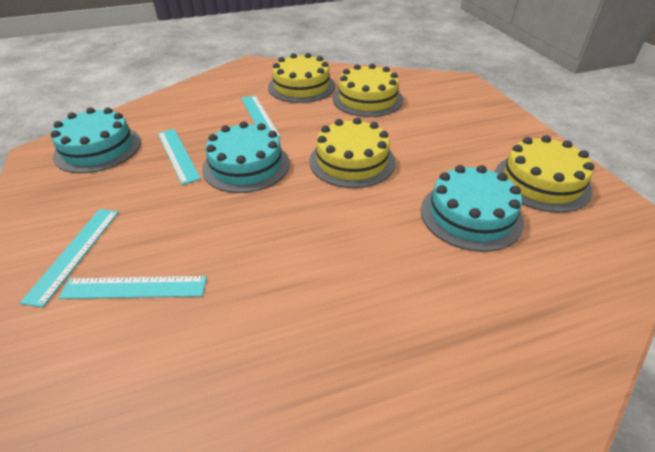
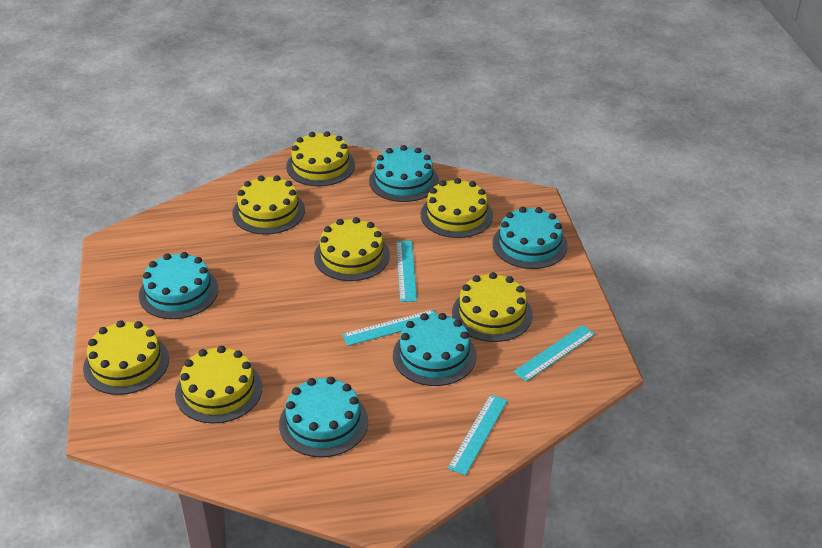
turquoise cake: [51,107,141,173] [202,121,290,193] [421,165,524,252] = 3 -> [139,252,218,319] [279,377,368,457] [369,145,439,202] [393,313,476,386] [492,207,568,269] = 5
yellow cake: [268,53,335,103] [309,118,395,188] [333,64,403,117] [495,135,594,213] = 4 -> [83,320,169,395] [175,346,262,424] [233,175,305,235] [286,131,355,186] [314,217,390,281] [421,178,493,238] [452,272,533,342] = 7

